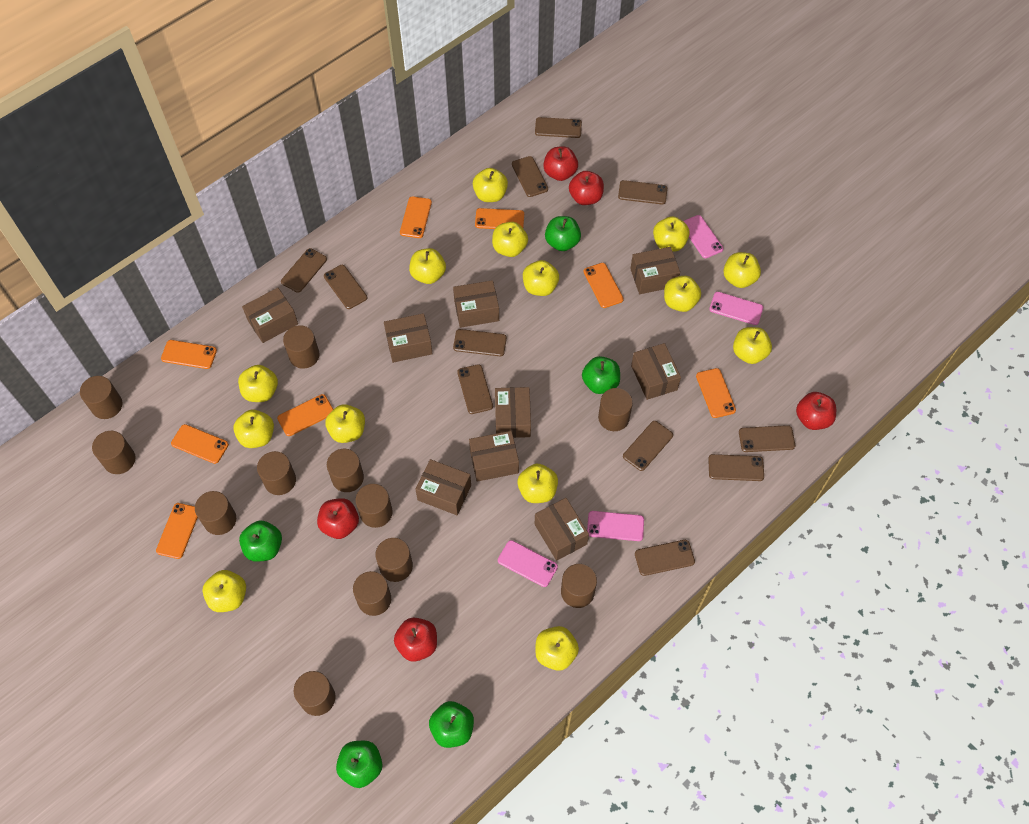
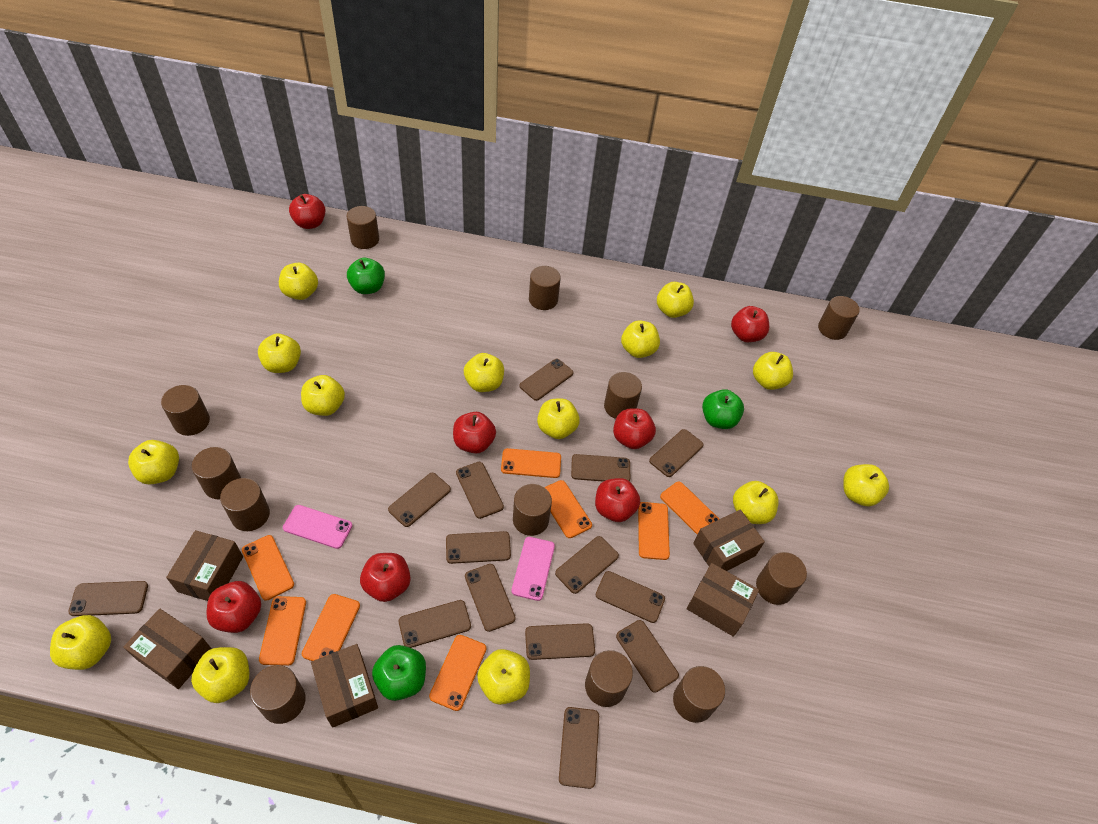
brown box: [242,288,298,343] [384,313,433,363] [415,459,471,515] [453,280,499,328] [469,431,519,482] [495,387,531,438] [535,498,589,561] [630,247,680,294] [631,343,681,400] = 9 -> [123,609,212,689] [166,530,243,601] [311,644,378,728] [687,563,759,637] [693,509,765,571] = 5
brown phone: [281,248,327,293] [324,265,367,309] [453,329,507,356] [457,364,493,414] [512,156,548,197] [535,117,582,138] [618,180,667,205] [623,421,673,471] [635,540,695,576] [708,454,764,481] [739,425,795,452] = 11 -> [68,581,148,616] [388,473,451,527] [398,600,471,648] [446,531,511,564] [456,462,504,519] [465,564,516,632] [520,359,574,401] [525,623,595,660] [555,536,619,594] [559,707,599,789] [571,454,630,482] [596,571,665,623] [616,620,679,693] [649,429,704,477] = 14
green apple: [239,521,282,562] [336,740,382,788] [429,701,474,748] [545,216,581,251] [582,356,620,394] = 5 -> [347,258,385,294] [372,645,426,701] [702,389,744,429] = 3
pink phone: [498,540,558,587] [587,511,644,541] [683,215,724,258] [709,292,763,325] = 4 -> [283,505,352,549] [511,537,555,601] = 2
red apple: [317,498,359,539] [394,618,437,662] [543,146,578,181] [569,171,604,205] [796,392,836,430] = 5 -> [206,581,261,633] [289,194,325,229] [360,553,411,602] [453,412,496,453] [595,478,640,522] [613,408,656,449] [731,306,769,342] = 7

